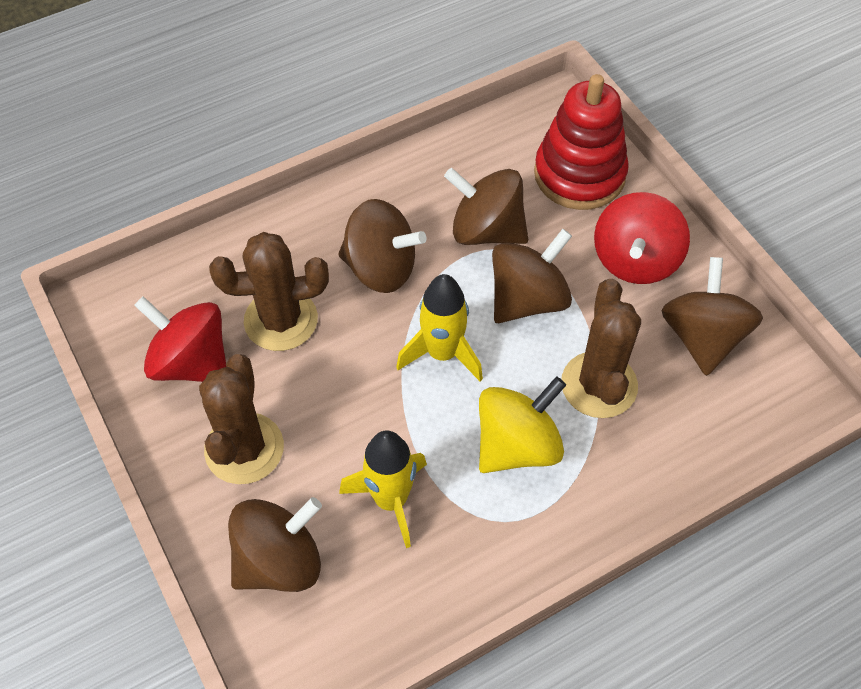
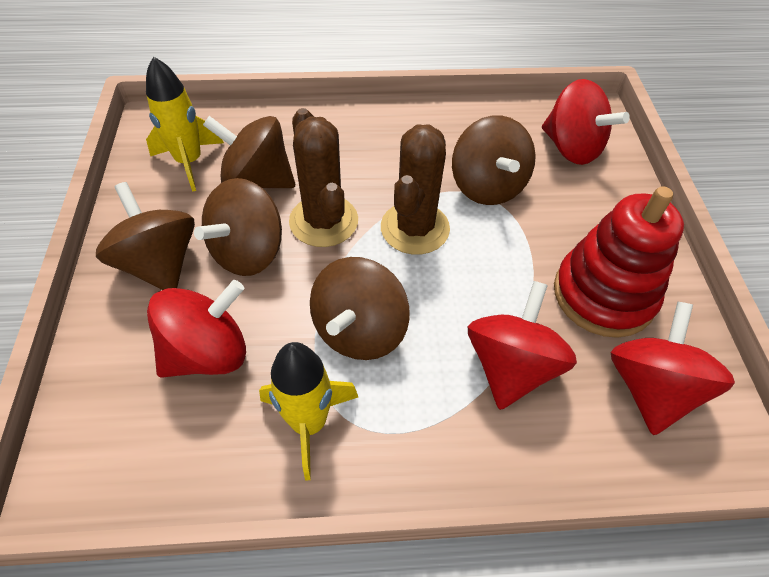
brown cactus: [199,354,284,484] [209,232,329,351] [562,279,641,418] = 3 -> [289,108,358,247] [381,125,450,255] = 2
red spinning top: [134,296,226,382] [594,192,690,284] = 2 -> [147,280,246,378] [468,281,577,410] [542,79,630,165] [611,301,735,435] = 4
yellow spinning top: [479,376,566,473] = 1 -> none = 0

